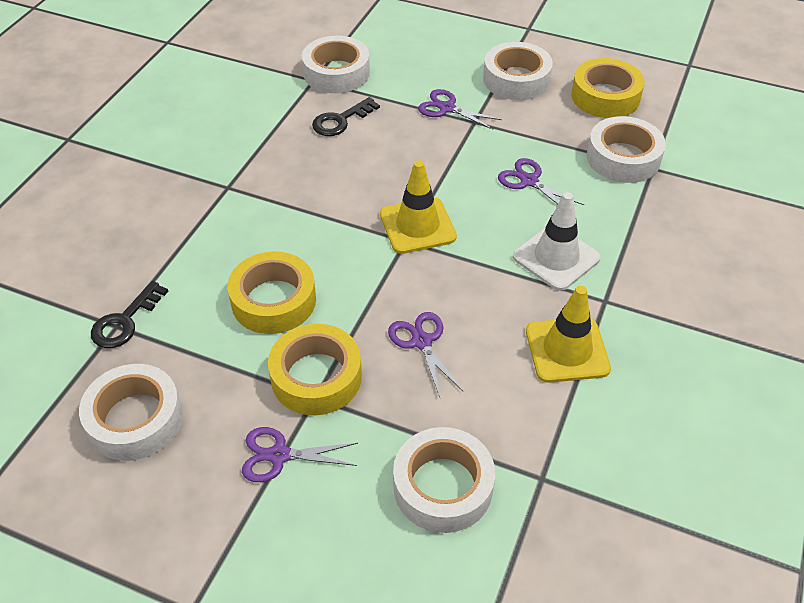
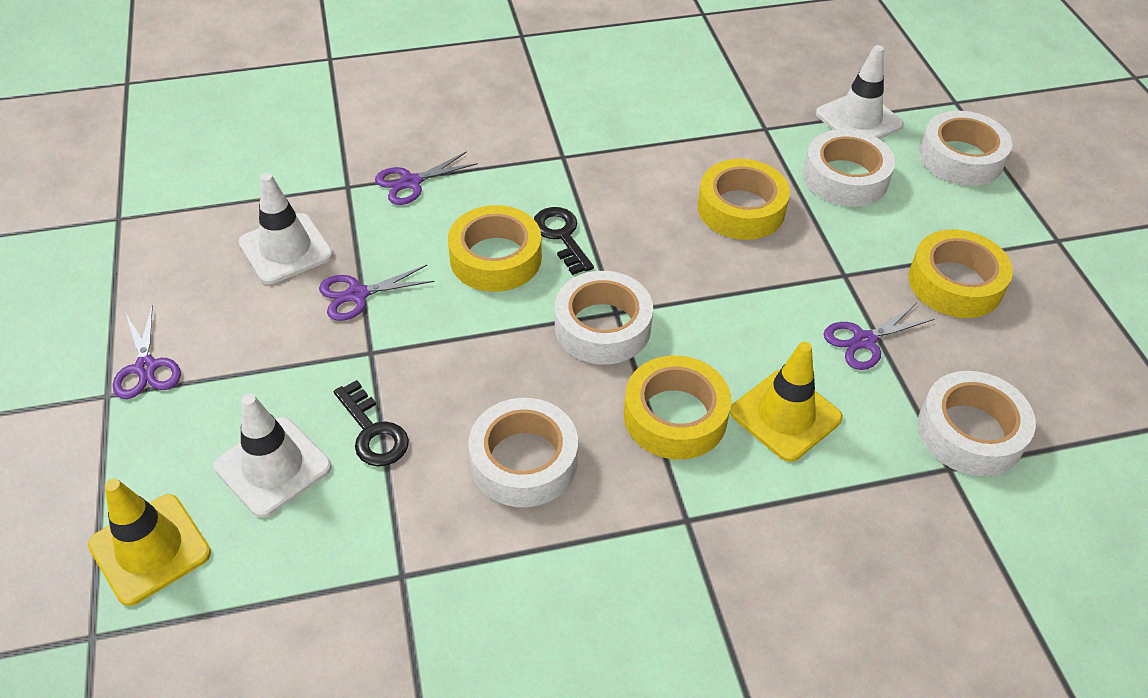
white traffic cone: [513,192,601,291] = 1 -> [214,394,332,517] [238,173,333,284] [816,45,904,139] = 3
yellow tape: [227,251,316,334] [268,324,362,415] [571,58,645,118] = 3 -> [448,205,542,292] [624,356,731,460] [698,159,790,240] [908,229,1013,318] = 4

